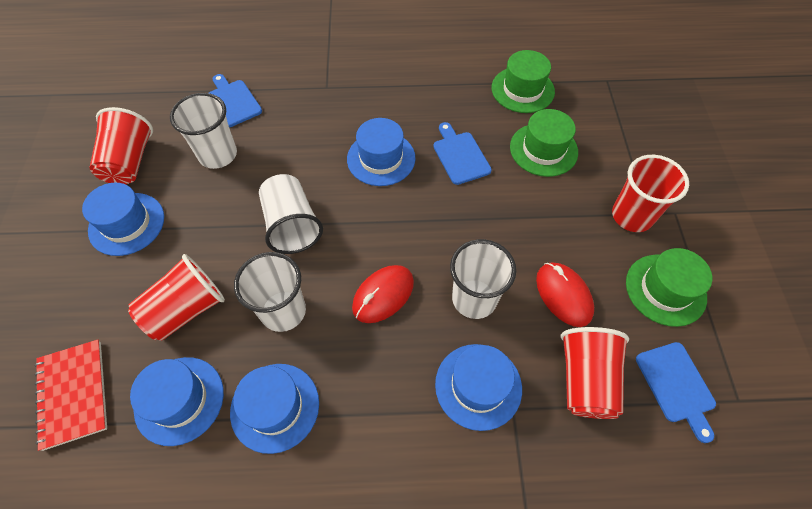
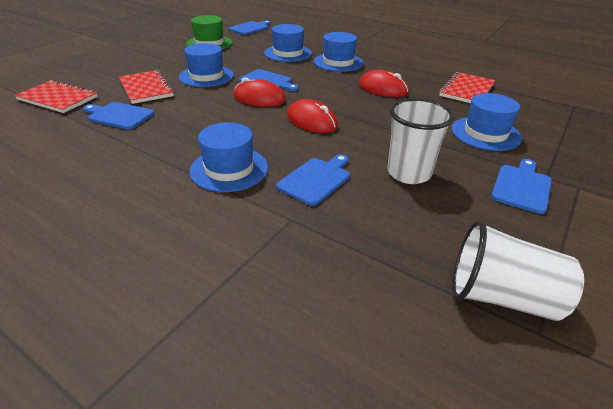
blue cutting board: [209,74,262,127] [433,122,492,185] [636,342,716,443] = 3 -> [83,102,154,130] [229,21,271,35] [239,69,299,91] [276,154,350,206] [491,159,552,214] = 5
green hat: [492,50,555,113] [510,109,578,177] [626,248,712,327] = 3 -> [186,15,233,49] = 1
red cup: [89,107,153,184] [128,254,225,341] [561,327,629,419] [612,155,689,232] = 4 -> none = 0
red mouse: [352,265,414,323] [536,262,594,327] = 2 -> [234,77,286,107] [287,99,338,133] [359,70,408,97] = 3
red notebook: [34,340,107,451] = 1 -> [14,80,98,113] [119,70,174,104] [439,72,495,103] = 3
white cup: [170,93,237,169] [234,252,306,332] [259,174,323,254] [450,239,516,319] = 4 -> [387,98,454,184] [452,220,584,321] = 2

